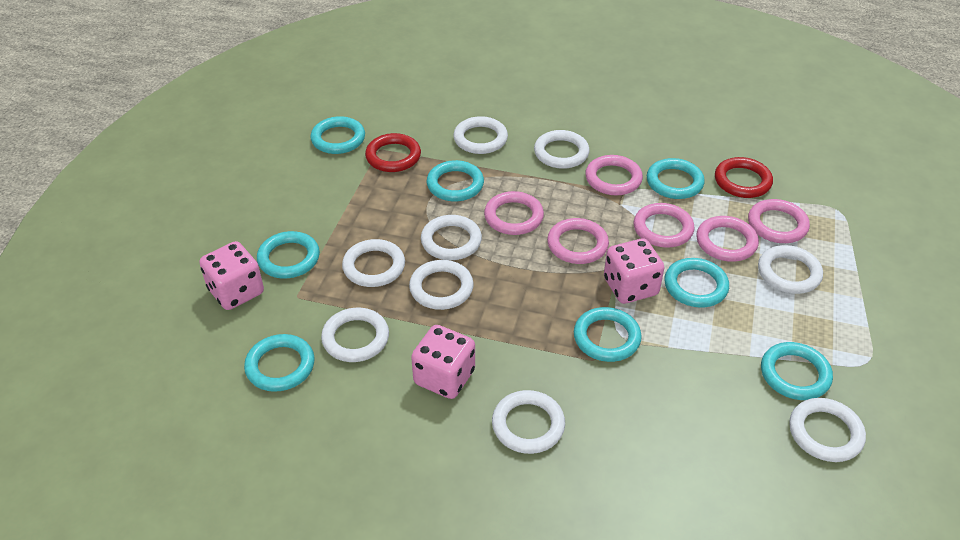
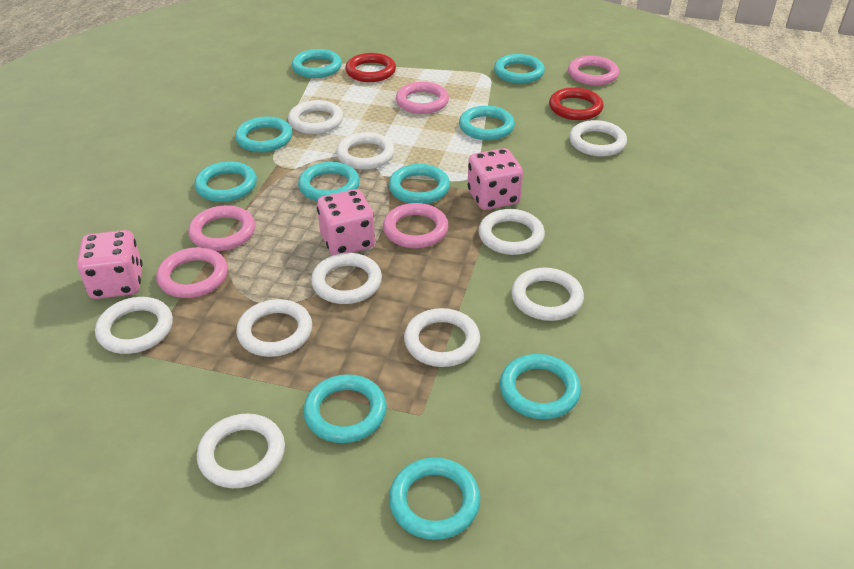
pink ring: [484,191,544,235] [547,218,609,264] [585,155,643,195] [634,203,694,248] [696,216,759,262] [748,199,810,243] = 6 -> [156,247,228,298] [188,205,255,251] [383,203,448,248] [396,82,449,114] [568,56,619,85] = 5
turquoise ring: [244,334,315,392] [257,231,320,278] [310,116,365,154] [427,160,484,201] [574,307,642,362] [647,158,705,199] [664,258,729,308] [761,342,833,400] = 8 -> [194,161,257,202] [235,116,293,152] [292,49,342,78] [298,162,360,201] [303,374,387,443] [389,164,450,204] [389,457,481,540] [459,106,515,140] [494,54,545,83] [500,354,581,419] = 10
white ring: [321,308,389,362] [342,239,405,287] [409,260,474,310] [421,215,482,260] [453,116,508,154] [492,390,565,454] [534,130,589,169] [758,245,823,294] [789,398,866,462] = 9 -> [95,297,173,354] [197,413,285,488] [236,299,312,357] [288,100,343,134] [311,253,382,304] [336,132,395,170] [404,308,480,367] [478,209,545,255] [511,268,584,321] [569,120,627,156] = 10

